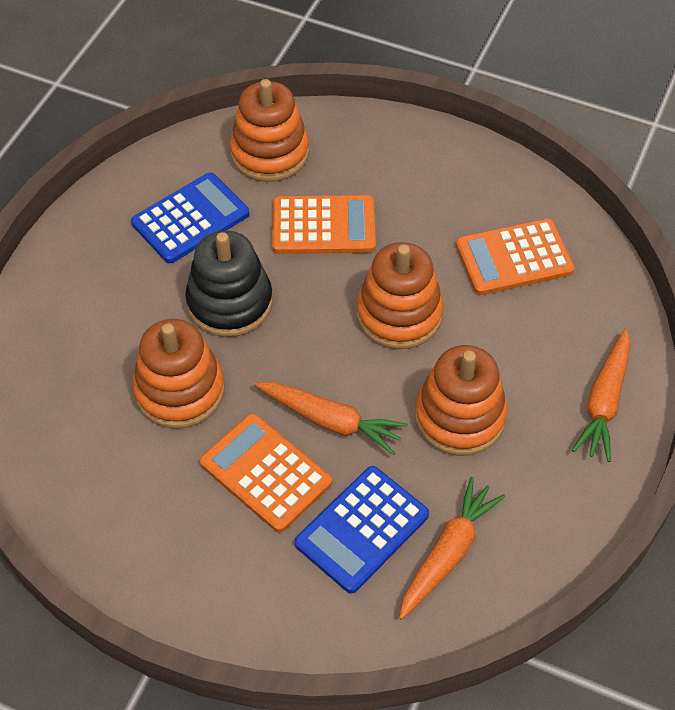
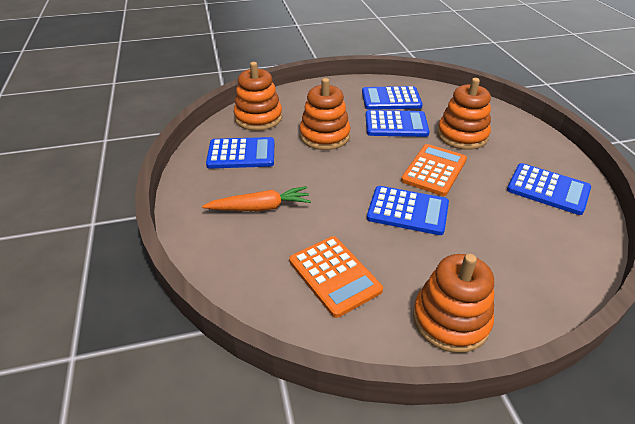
black stacking toy: [185,230,273,337] = 1 -> none = 0
blue calculator: [131,172,250,263] [295,466,429,593] = 2 -> [206,137,274,169] [362,86,423,110] [365,110,429,137] [367,186,449,235] [507,163,591,215] = 5
orange calculator: [200,413,332,533] [272,195,376,254] [456,218,575,295] = 3 -> [289,236,383,318] [401,144,467,196] = 2
orange carrot: [254,382,408,455] [399,477,506,620] [572,328,631,462] = 3 -> [202,186,311,211] = 1

